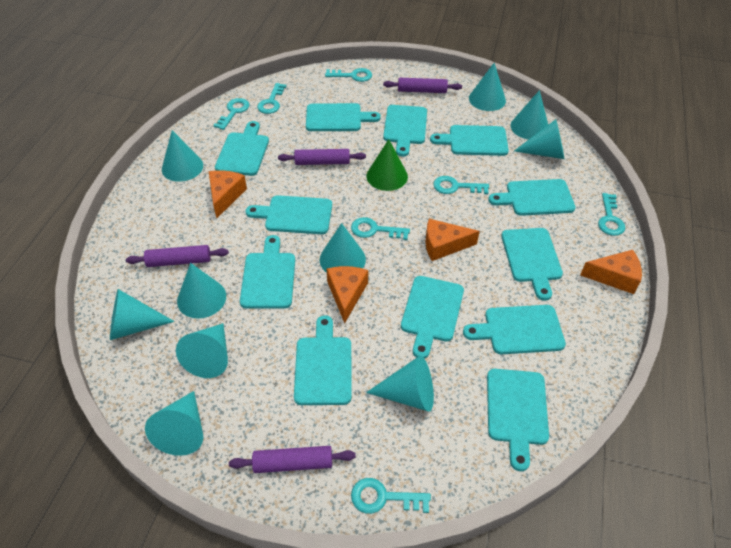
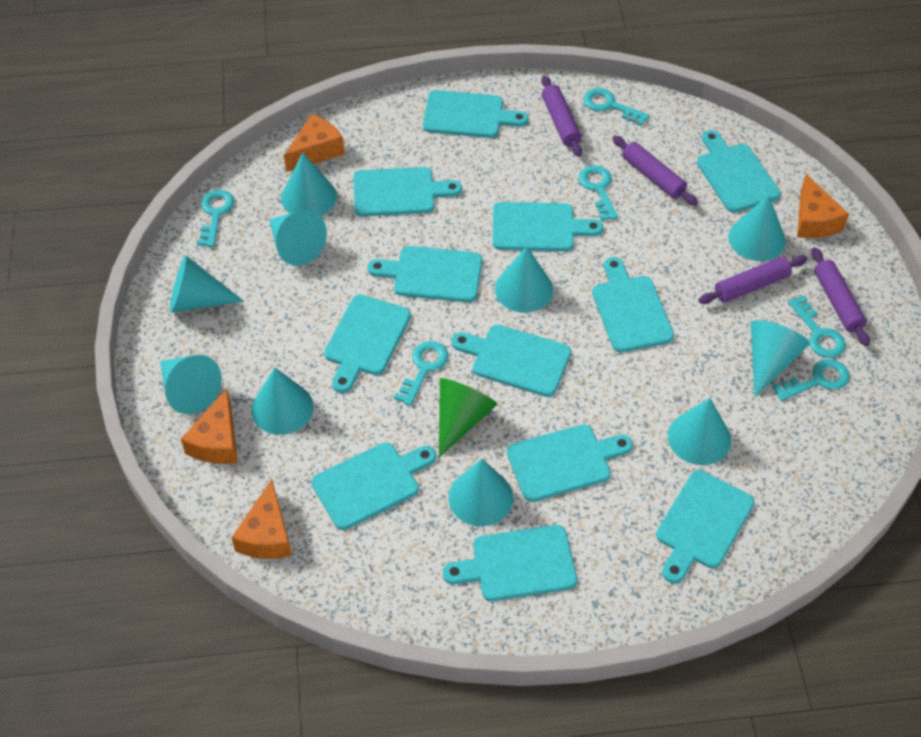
turquoise key: [213,98,249,130] [257,83,287,114] [325,68,372,82] [351,217,410,240] [351,478,431,514] [433,176,489,194] [598,193,625,236] = 7 -> [197,190,235,247] [394,341,448,406] [579,165,618,221] [583,88,650,126] [772,359,850,401] [788,295,846,358] = 6

